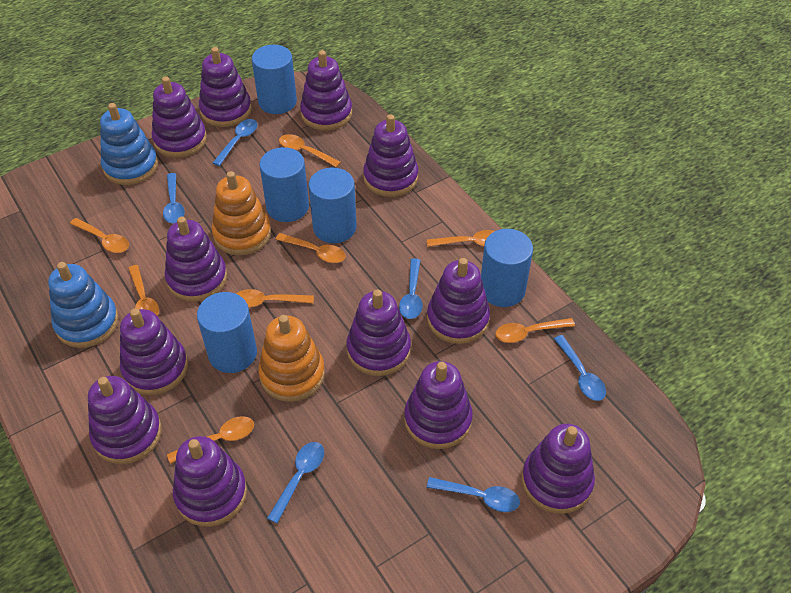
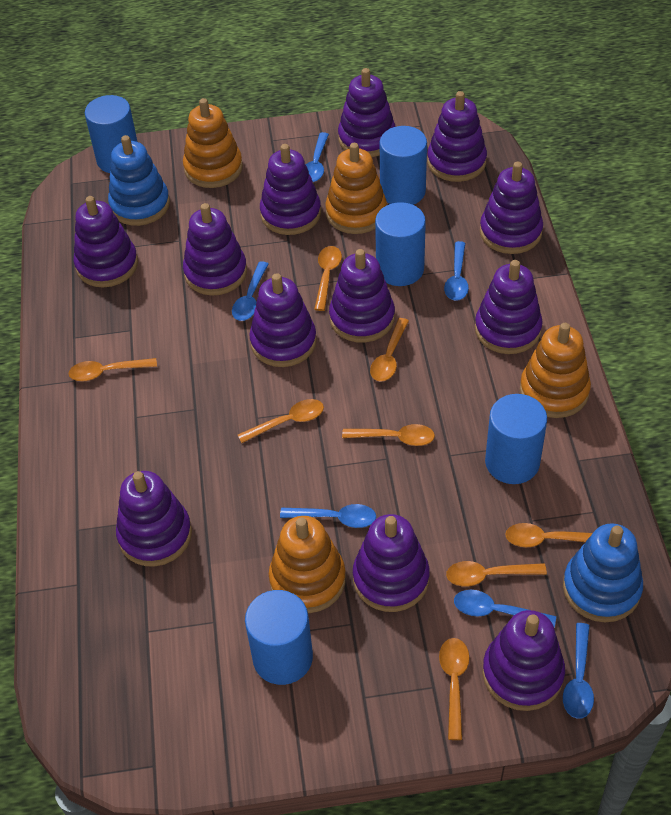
orange stacking toy: [212,171,271,255] [258,315,325,402] = 2 -> [183,98,243,188] [269,516,346,613] [325,143,387,234] [520,323,591,418] = 4

